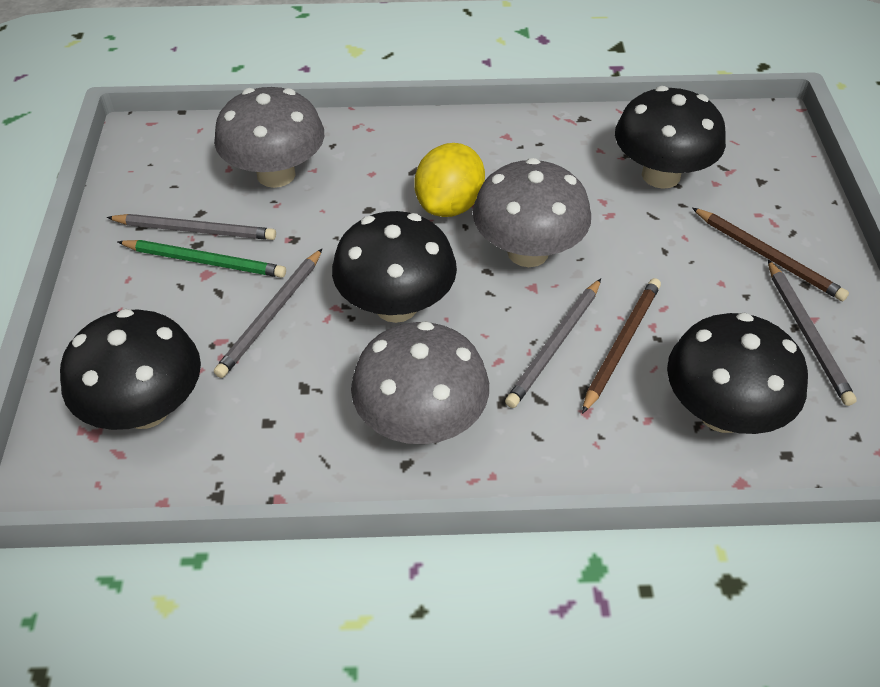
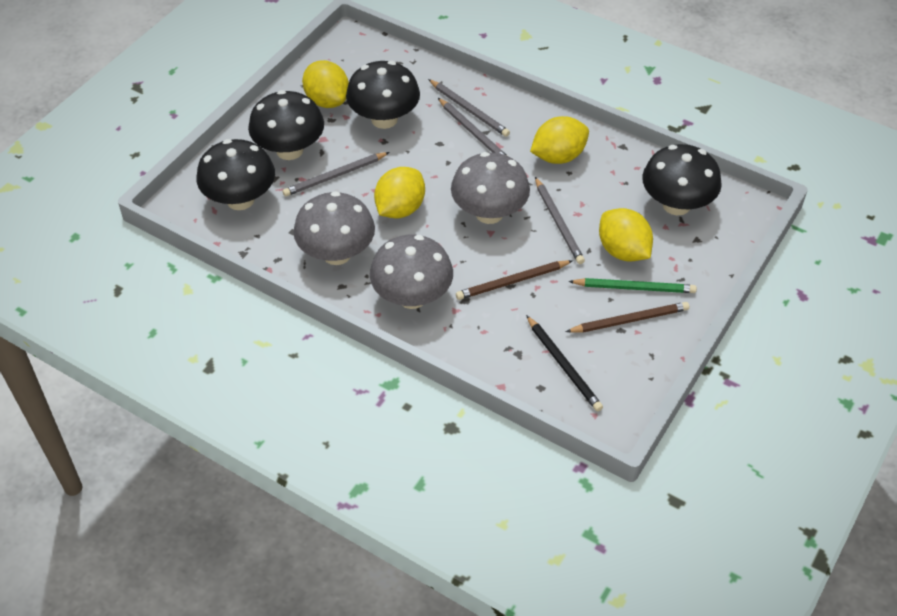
black pencil: none = 0 -> [526,315,603,411] = 1
yellow lemon: [414,143,485,217] = 1 -> [302,60,349,108] [374,167,425,219] [530,116,589,164] [599,208,653,262] = 4

